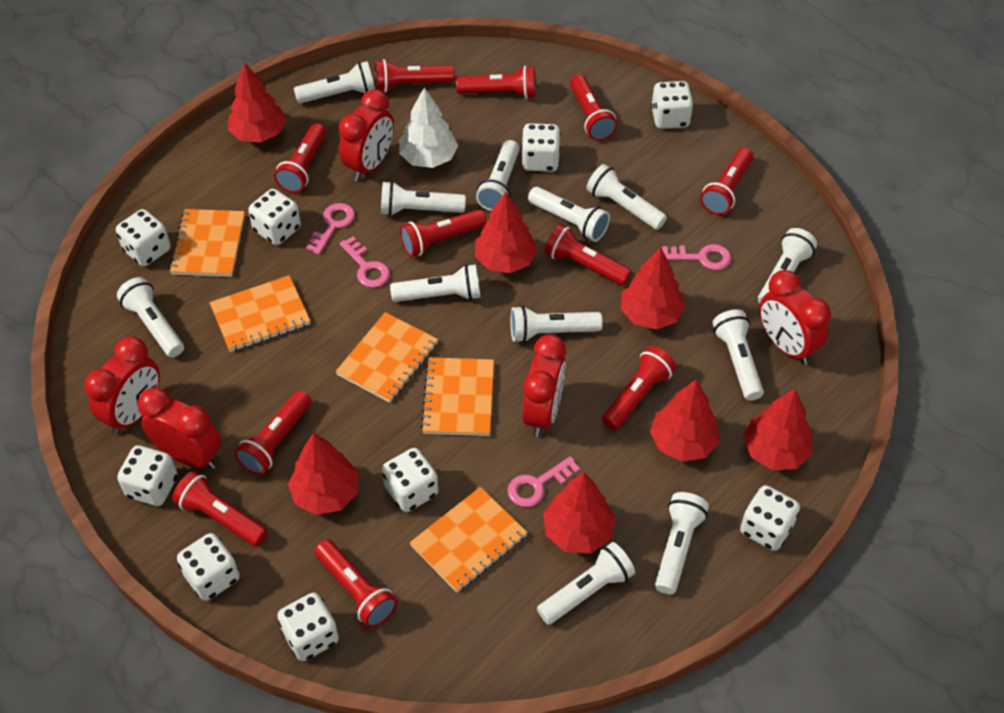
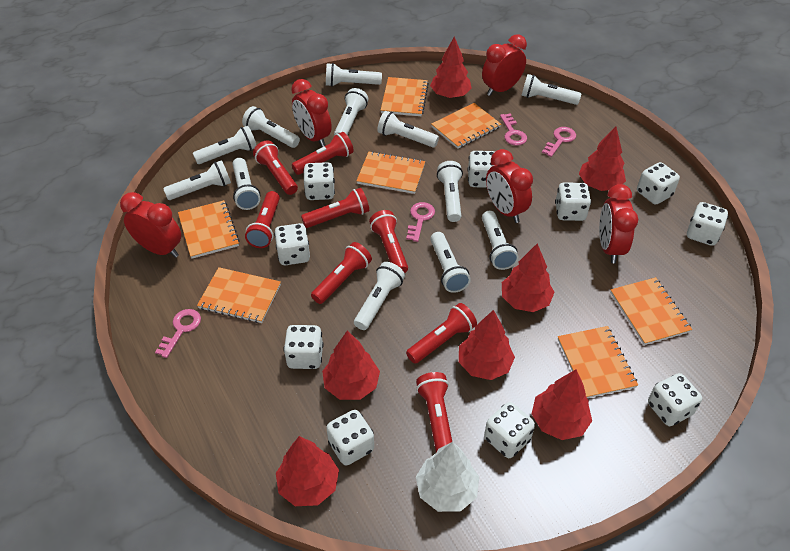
orange notebook: [169,209,245,277] [210,275,310,352] [335,312,438,403] [410,487,528,592] [421,357,494,436] = 5 -> [178,200,240,259] [197,267,281,323] [357,151,425,194] [381,77,429,116] [431,103,501,149] [558,326,638,398] [610,277,692,345] = 7
red flashlight: [172,471,268,547] [234,391,311,475] [274,123,326,193] [314,540,397,628] [375,59,454,92] [400,209,487,257] [456,66,536,99] [544,224,631,285] [570,75,618,141] [602,346,676,430] [700,148,753,215] = 11 -> [245,191,280,248] [253,140,298,195] [292,132,354,175] [301,188,369,228] [311,242,372,304] [369,210,408,273] [406,303,477,364] [416,372,452,452] = 8
white dice: [116,209,171,266] [117,445,178,506] [177,533,240,601] [248,189,301,245] [277,592,339,661] [382,448,438,512] [521,123,561,172] [651,81,694,129] [740,485,800,551] = 9 -> [274,223,310,265] [283,325,323,369] [303,162,335,200] [326,410,374,466] [467,151,495,188] [484,402,535,458] [555,182,591,221] [637,162,680,205] [648,373,702,426] [687,202,728,246] = 10

